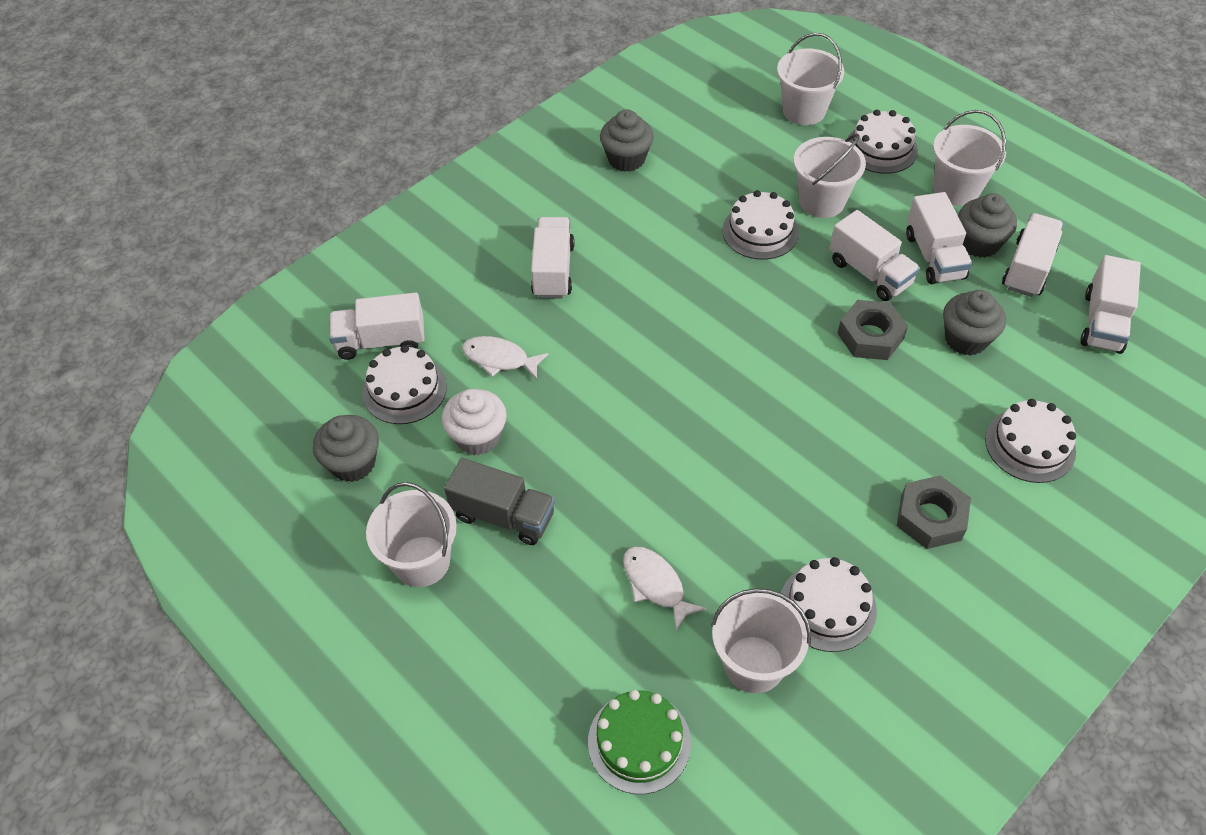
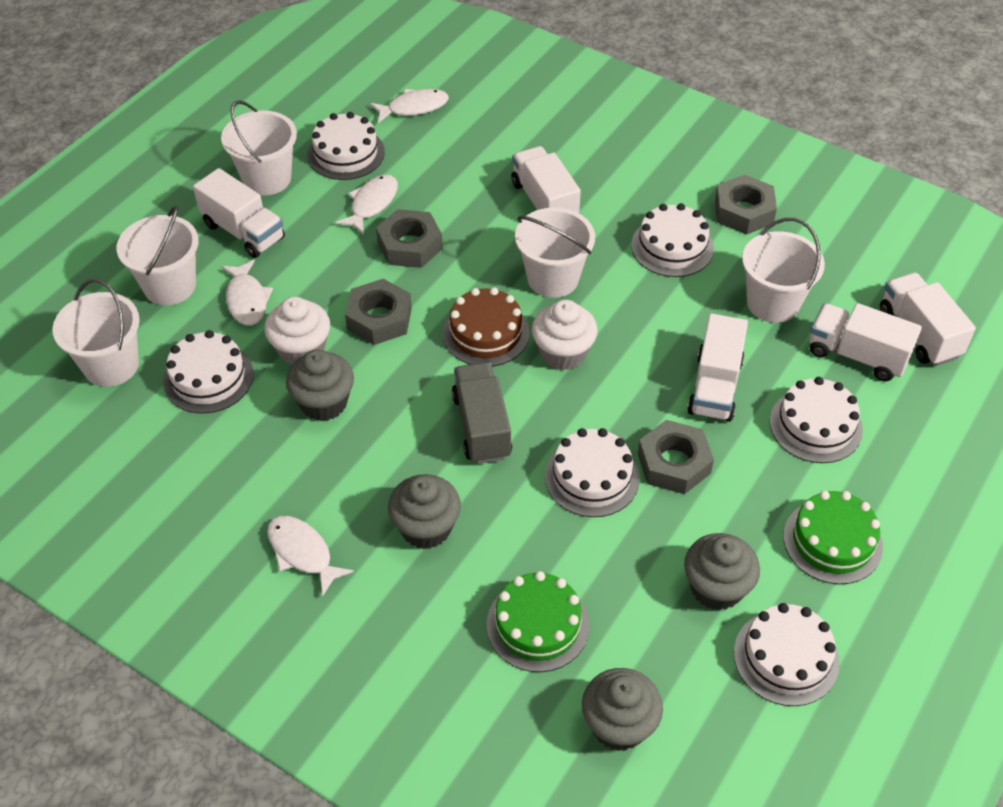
brown cake: none = 0 -> [443,287,530,366] = 1
green cake: [588,690,691,794] = 1 -> [487,571,589,672] [783,491,883,584] = 2
grey nut: [837,300,908,360] [897,475,971,549] = 2 -> [345,279,412,345] [376,209,443,268] [638,420,714,494] [715,174,777,235] = 4
white cake: [362,345,447,424] [722,190,799,260] [781,557,877,652] [847,110,918,174] [985,399,1076,483] = 5 -> [163,330,254,414] [307,112,385,180] [545,428,640,517] [631,203,714,277] [734,603,840,706] [770,377,863,463] = 6
white cupcake: [442,389,507,455] = 1 -> [264,297,330,366] [532,300,598,370] = 2
white fish: [462,336,549,380] [623,547,706,631] = 2 -> [221,259,273,326] [267,516,354,597] [335,174,398,234] [370,89,449,123] = 4
white truck: [329,293,425,360] [531,217,574,298] [830,210,920,301] [906,192,973,284] [1002,213,1063,297] [1081,255,1141,354] = 6 -> [193,168,285,258] [511,146,581,213] [687,313,748,422] [809,303,922,381] [880,273,976,366] = 5

